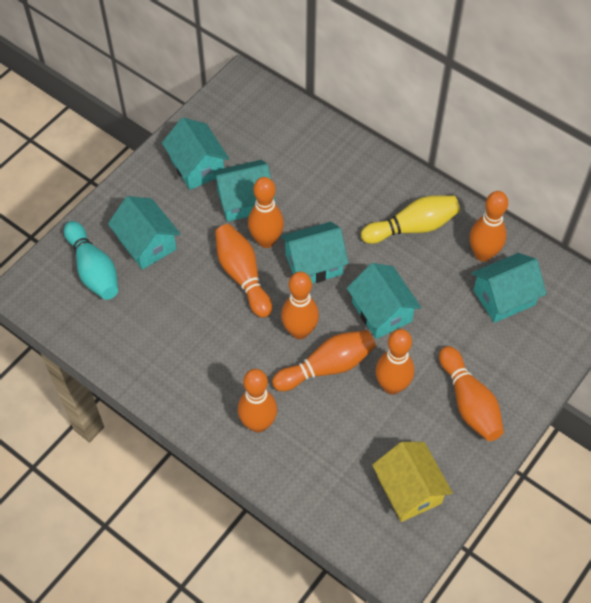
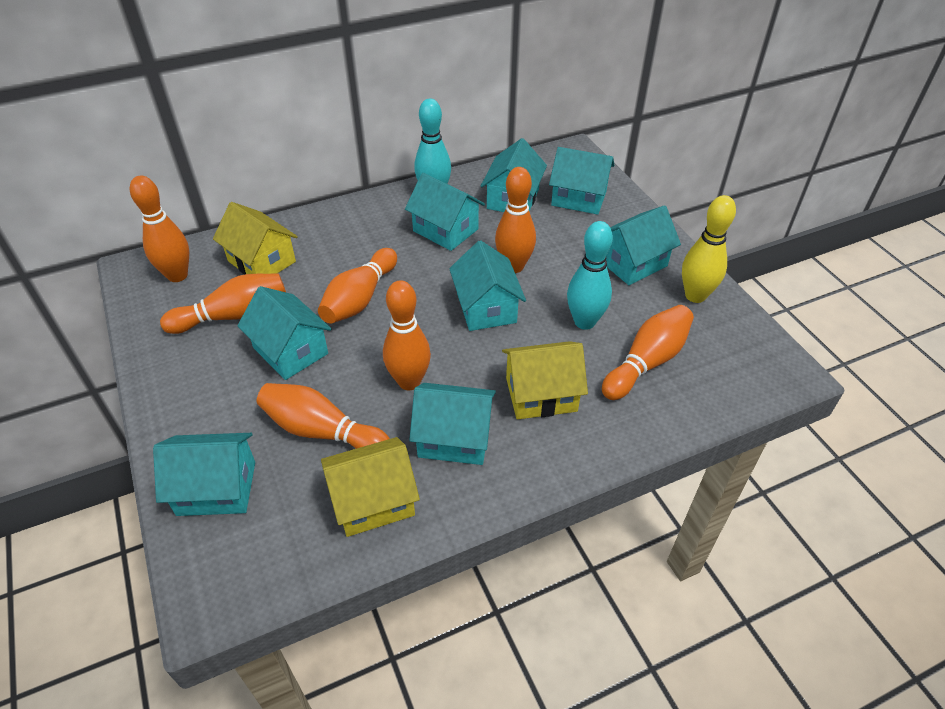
orange bowling pin: [215,224,272,318] [238,369,277,432] [248,177,284,248] [272,330,376,391] [281,272,319,339] [375,329,414,394] [439,346,504,441] [470,191,508,262] = 8 -> [130,176,189,282] [160,273,286,334] [257,383,390,449] [318,248,397,324] [383,281,431,390] [495,167,536,273] [602,305,694,400] = 7
turquoise bowling pin: [64,221,118,300] = 1 -> [414,98,451,184] [567,221,613,330] = 2
turquoise house: [108,196,180,270] [162,118,229,190] [212,160,275,222] [281,222,349,283] [347,263,421,339] [472,253,547,323] = 6 -> [153,433,255,516] [237,286,331,380] [405,173,485,251] [409,383,496,465] [449,240,526,331] [481,138,547,212] [549,147,614,215] [606,205,681,285] = 8
yellow house: [372,442,453,522] = 1 -> [213,202,298,275] [321,437,420,537] [502,341,588,419] = 3

